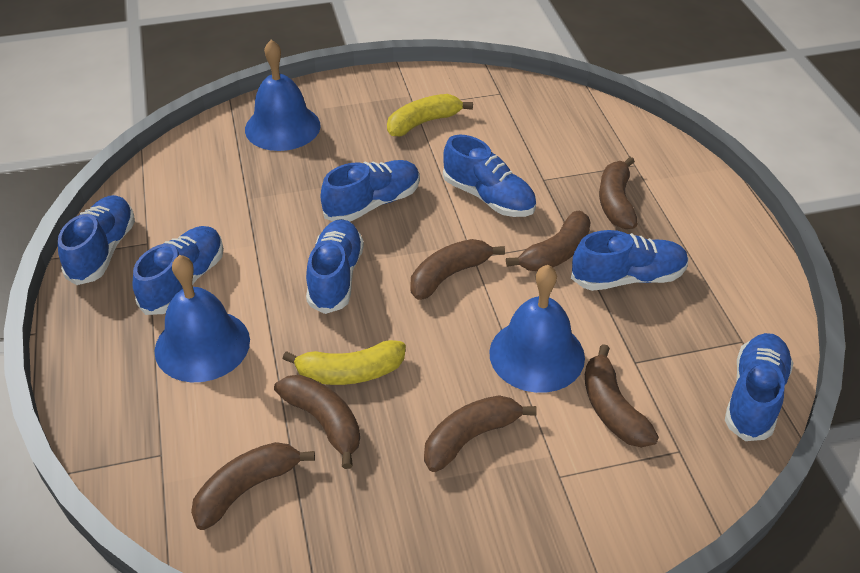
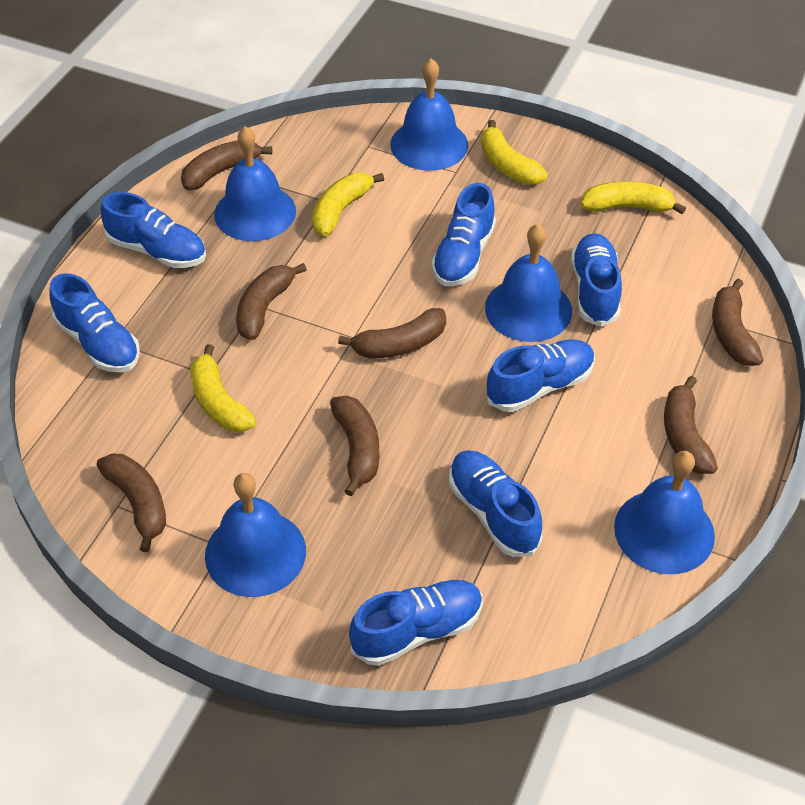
blue bell: [154,255,250,382] [245,40,321,151] [489,265,585,393] = 3 -> [205,473,306,597] [214,126,296,241] [390,58,468,171] [485,224,572,342] [614,451,715,574] = 5
yellow banana: [283,340,406,385] [387,94,473,136] = 2 -> [190,344,256,432] [312,173,384,237] [481,120,548,185] [580,181,686,214] = 4

